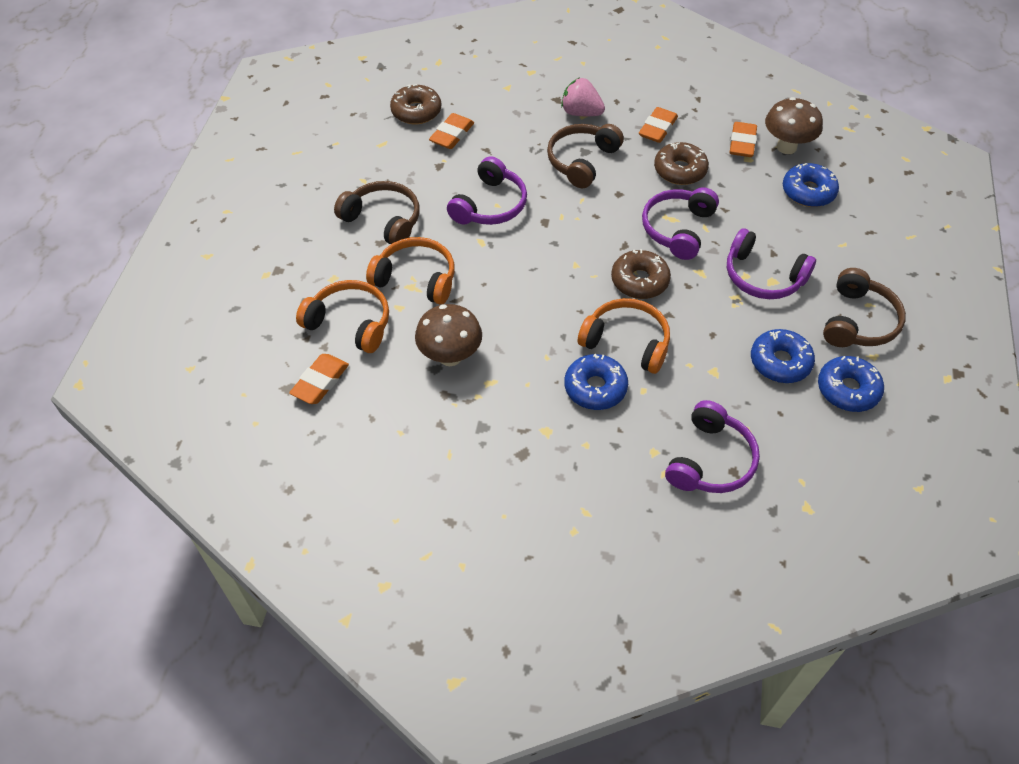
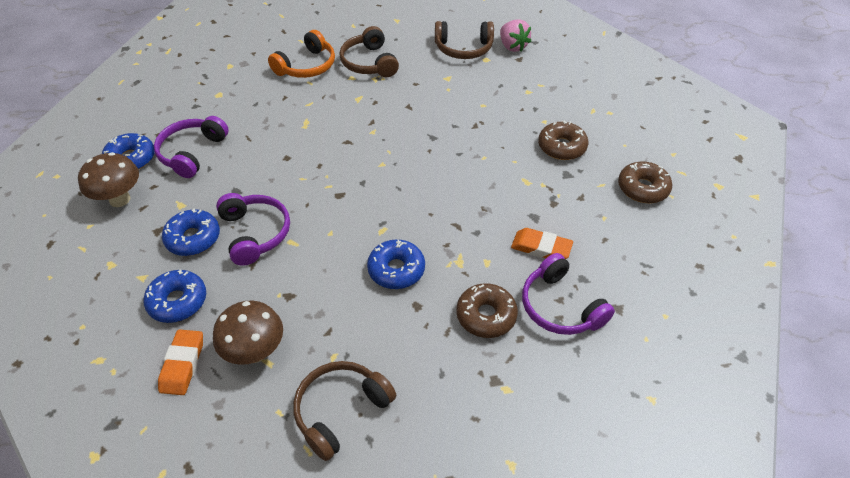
orange eraser: [289,354,349,404] [429,113,474,149] [639,107,678,143] [730,122,757,157] = 4 -> [158,329,203,395] [511,228,573,259] = 2
orange headphones: [296,280,389,353] [366,237,455,305] [578,298,670,374] = 3 -> [268,30,335,78] = 1
purple headphones: [447,156,527,225] [642,187,719,260] [665,400,760,493] [727,228,816,299] = 4 -> [154,116,229,178] [216,193,290,266] [522,253,615,335] = 3

